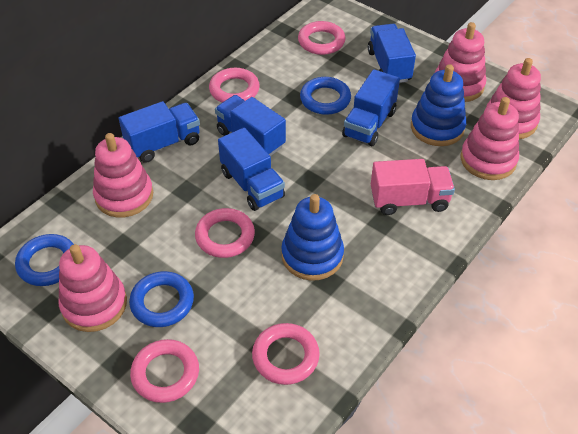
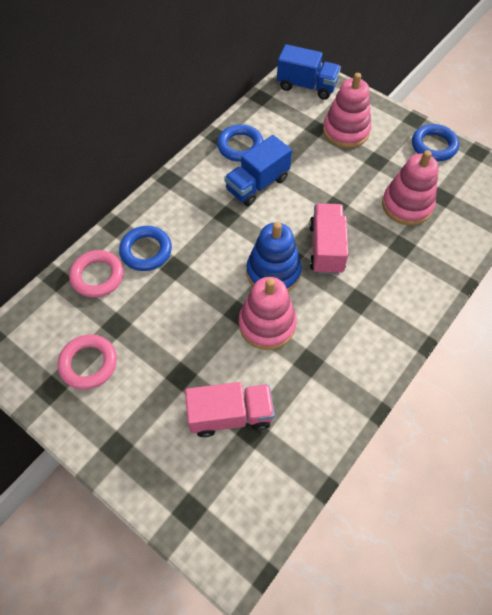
blue stacking toy: [281,194,344,281] [411,64,466,146] = 2 -> [246,222,302,292] = 1
blue truck: [119,101,200,163] [215,95,286,156] [218,127,285,211] [342,69,400,146] [368,24,416,83] = 5 -> [224,135,292,206] [277,44,341,100] = 2
pink ring: [130,339,199,403] [195,208,255,258] [209,68,260,103] [252,323,320,385] [298,21,346,55] = 5 -> [58,334,117,390] [69,250,124,298] = 2
pink stacking toy: [59,244,127,332] [93,133,153,218] [435,22,486,102] [461,97,519,180] [486,58,541,139] = 5 -> [239,277,297,350] [323,73,371,148] [382,150,439,225] = 3
pink truck: [371,159,455,215] = 1 -> [185,382,275,437] [309,203,349,275] = 2

